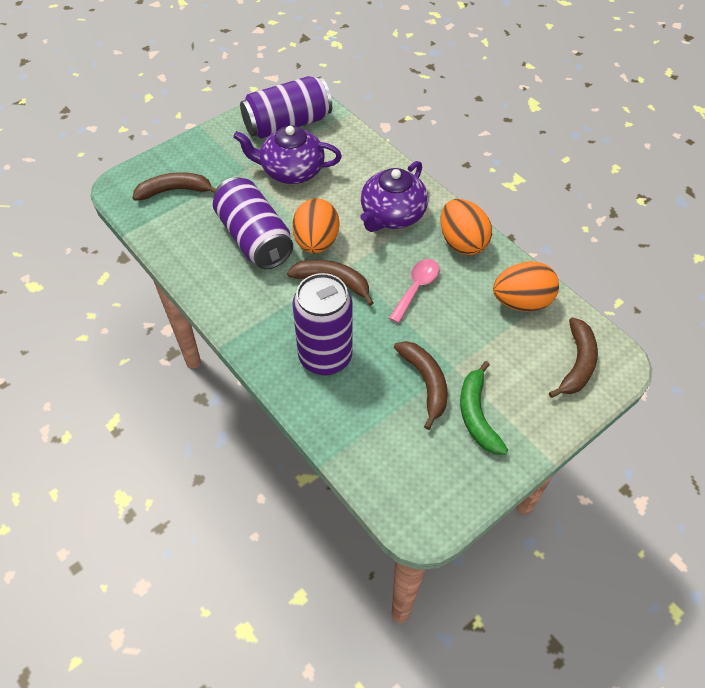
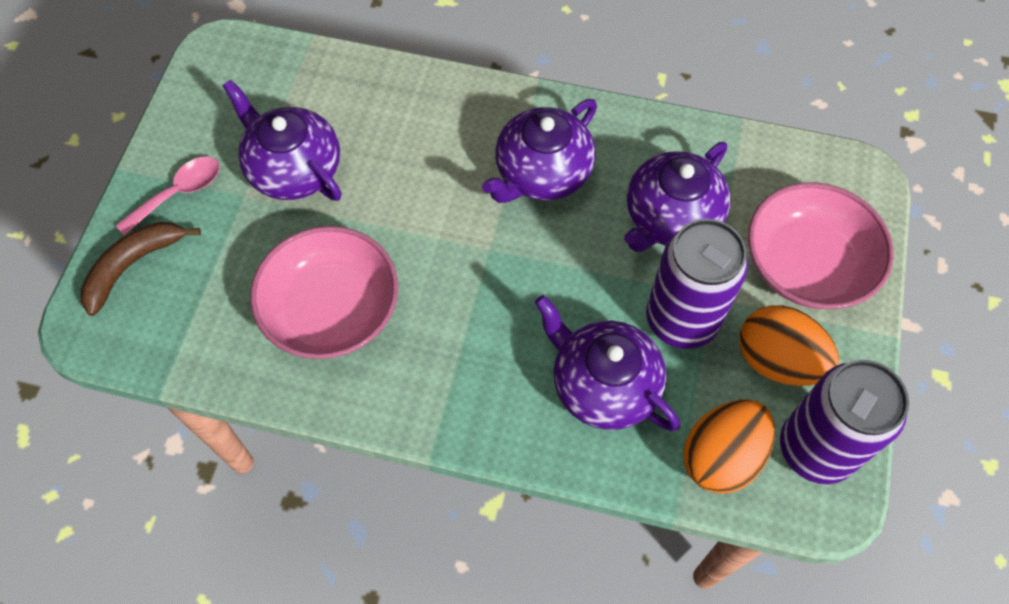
brown banana: [132,172,216,201] [287,260,374,306] [394,341,448,430] [549,317,598,398] = 4 -> [80,222,201,316] = 1
green banana: [460,361,508,454] = 1 -> none = 0
orange egg: [292,198,339,253] [440,199,492,255] [493,261,559,312] = 3 -> [683,399,775,493] [740,305,839,386] = 2
pink bowl: none = 0 -> [250,226,398,359] [748,182,893,309] = 2
purple can: [213,177,293,269] [240,76,332,139] [292,273,353,375] = 3 -> [646,219,748,349] [780,360,909,484] = 2
purple teapot: [233,126,342,184] [360,161,428,232] = 2 -> [223,79,342,201] [482,99,597,203] [535,295,680,431] [624,142,731,252] = 4

